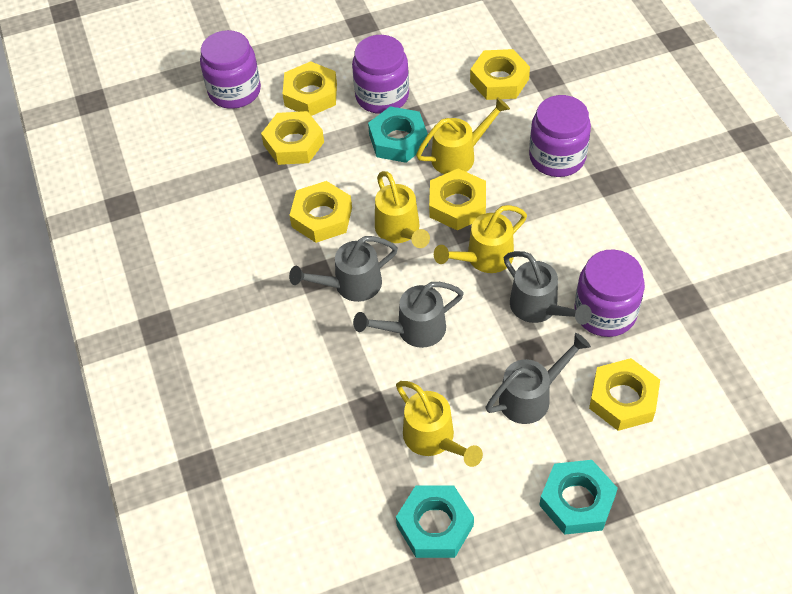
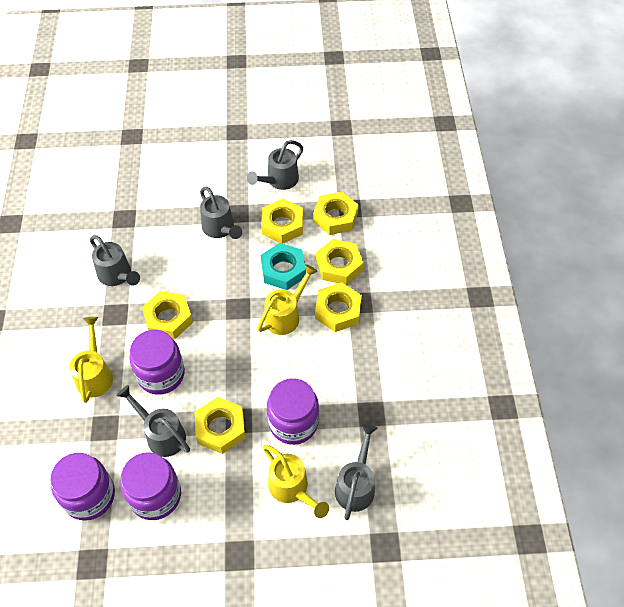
grey watering can: [289,236,398,302] [353,282,464,348] [486,333,591,424] [504,251,592,325] = 4 -> [90,235,140,286] [117,385,190,457] [200,187,242,239] [247,140,303,190] [335,424,378,520] = 5
turquoise nut: [368,106,428,163] [396,485,474,558] [539,460,618,535] = 3 -> [261,243,306,290] = 1
yellow watering can: [375,171,430,248] [396,381,483,467] [416,97,510,174] [434,205,527,273] = 4 -> [70,317,113,403] [258,264,318,335] [263,445,329,518] = 3

